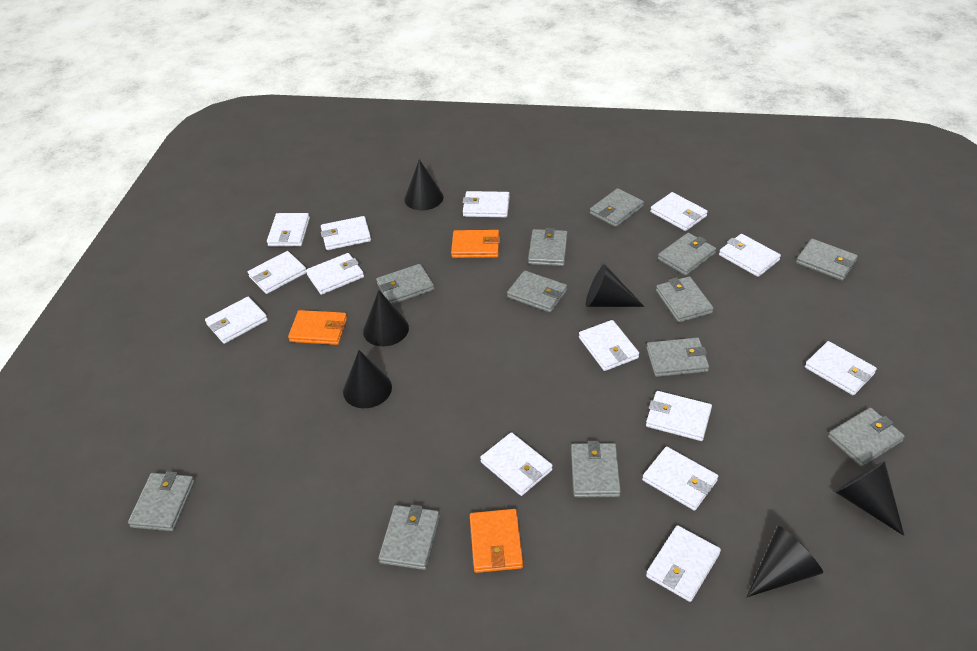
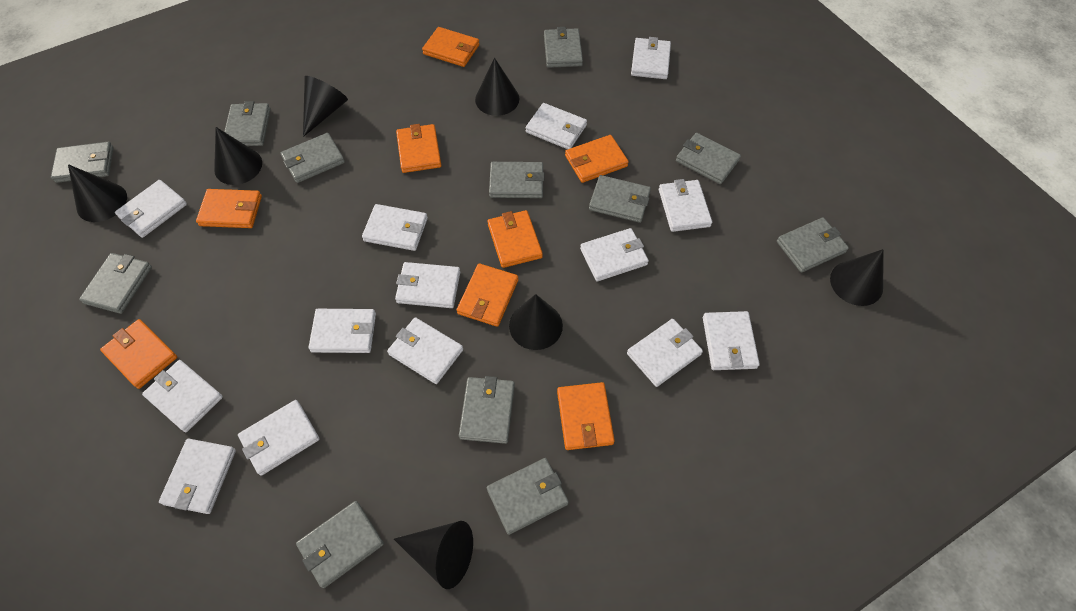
black cone: [343,350,392,408] [363,290,409,346] [404,159,444,210] [586,265,645,307] [747,526,823,597] [835,461,904,536] = 6 -> [68,164,127,222] [214,127,262,185] [303,76,348,137] [394,521,473,589] [475,58,519,116] [509,294,563,350] [830,249,884,306] = 7
orange wallet: [288,310,347,345] [451,230,500,258] [470,509,523,573] = 3 -> [100,319,177,389] [196,189,262,228] [396,124,441,173] [422,27,479,67] [457,263,518,327] [487,210,543,268] [557,382,615,450] [565,135,629,183] = 8

